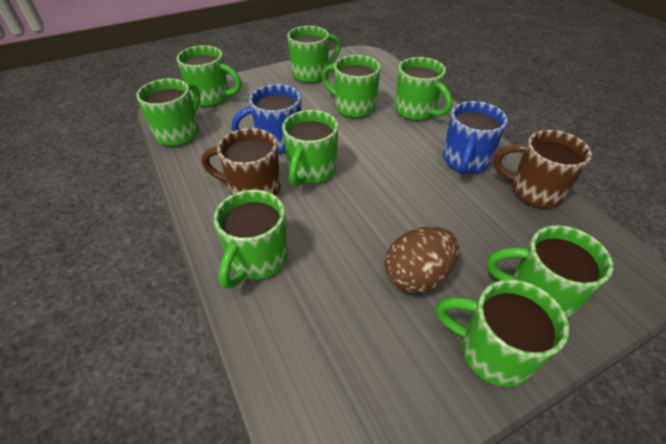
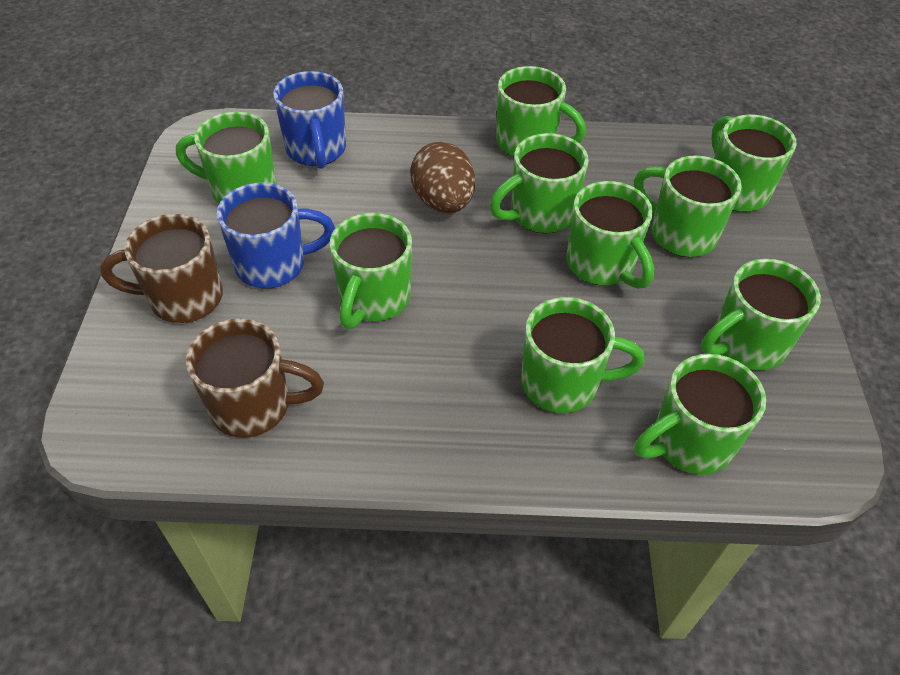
green mug: [136,78,200,146] [177,45,242,107] [214,190,288,289] [282,110,338,186] [287,26,341,83] [322,55,381,118] [395,57,452,120] [436,279,569,388] [487,225,613,319] = 9 -> [176,112,277,204] [330,213,412,329] [490,133,589,234] [496,66,586,157] [521,297,645,413] [566,181,654,289] [634,155,742,257] [635,354,766,475] [701,259,821,370] [711,115,797,212] = 10

